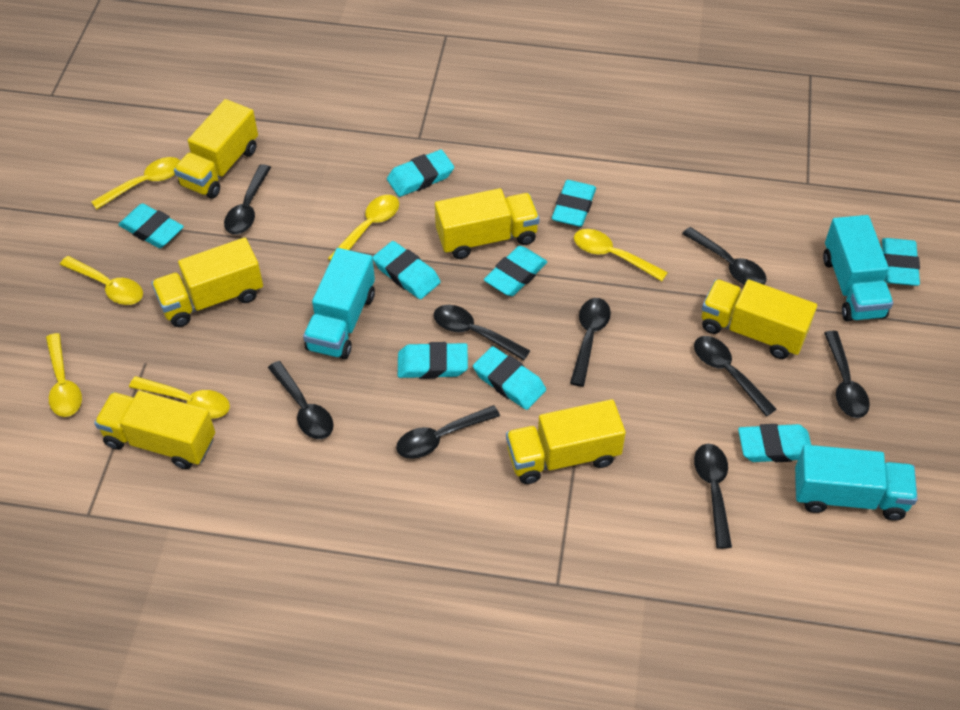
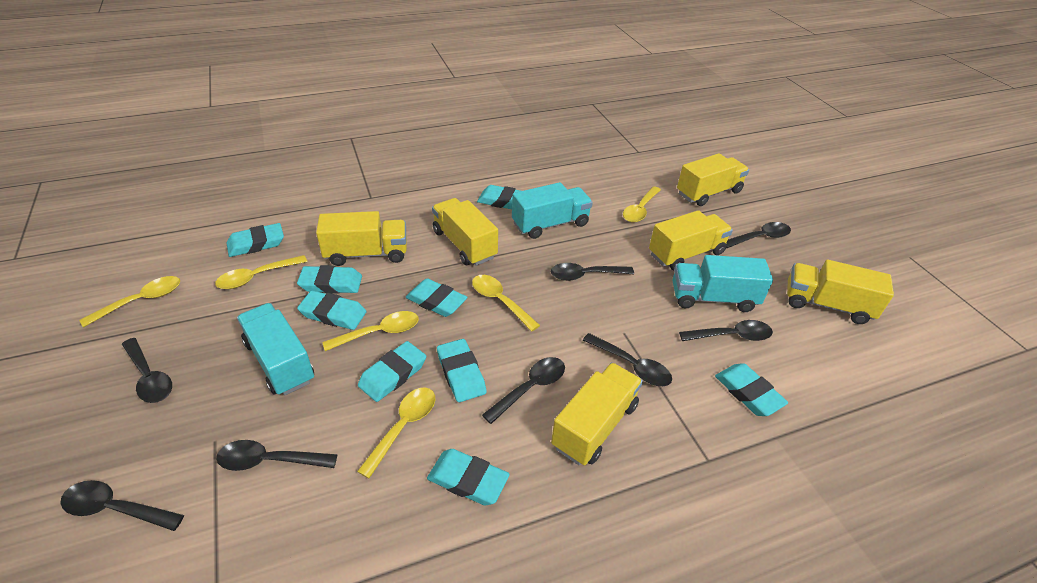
black spoon: [224,164,271,234] [268,361,334,439] [396,405,500,459] [434,305,531,360] [570,298,611,387] [682,227,767,285] [694,336,776,416] [694,444,732,549] [824,331,870,418] = 9 -> [60,480,184,531] [122,338,172,403] [216,440,337,471] [482,357,565,424] [551,263,634,281] [583,333,672,386] [679,320,773,341] [726,222,791,248] = 8

